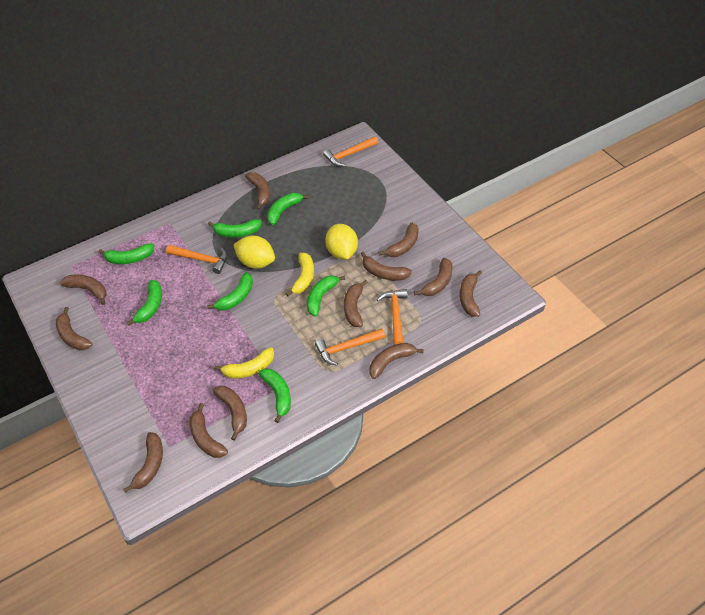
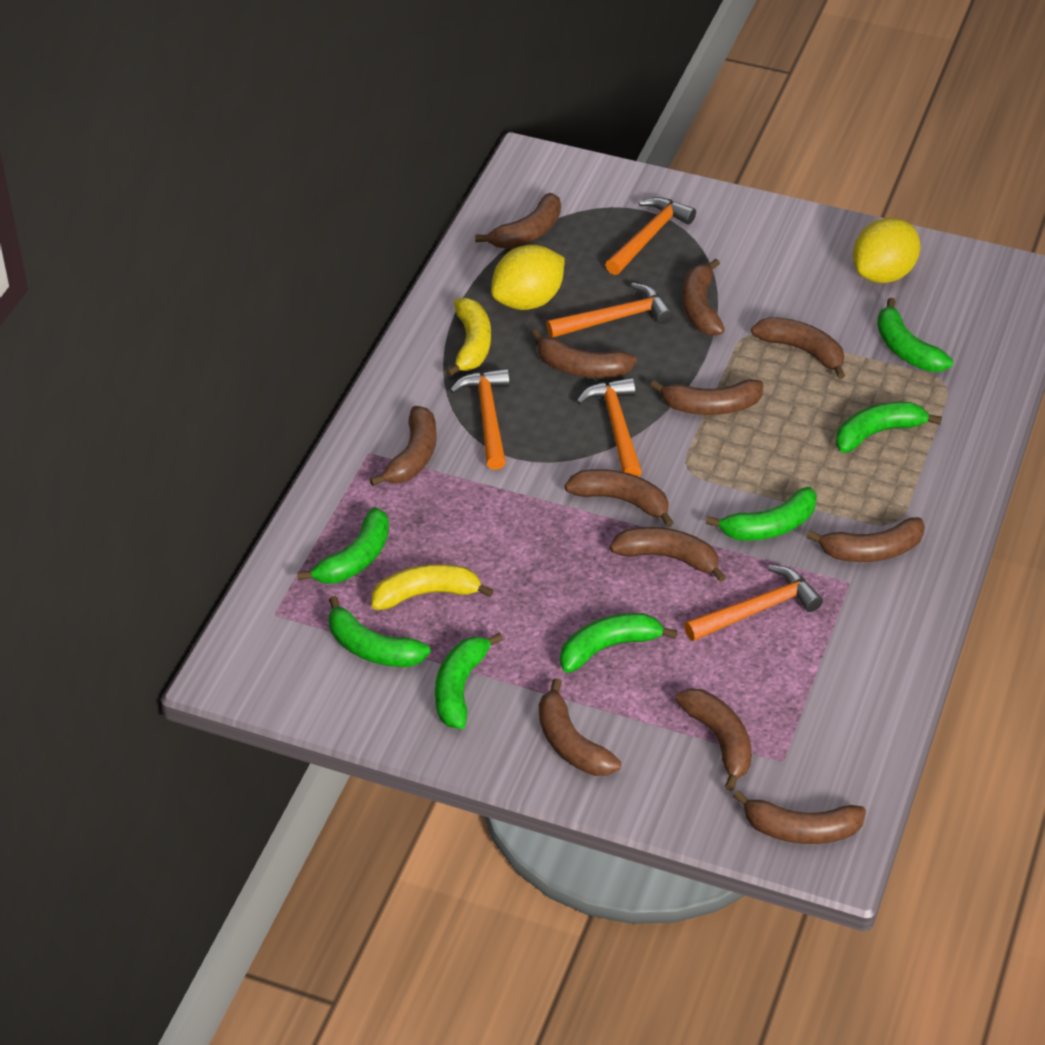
orange hammer: [166,245,227,274] [315,328,385,366] [323,136,378,167] [377,289,408,345] = 4 -> [450,368,510,470] [546,283,673,338] [576,377,642,477] [605,197,696,275] [684,565,823,641] = 5

